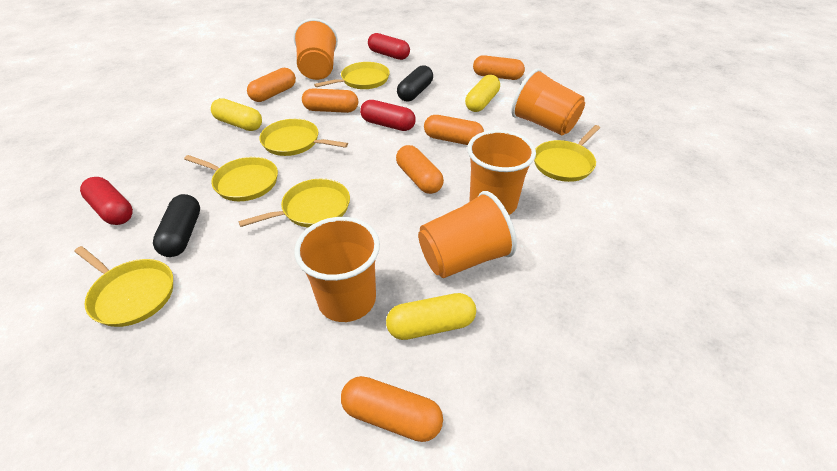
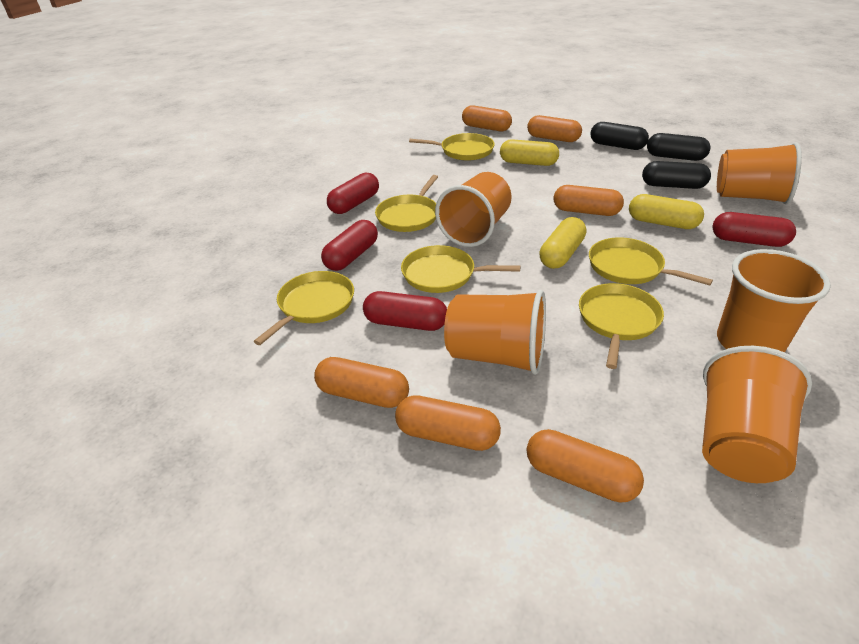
black capsule: [153,194,200,257] [397,65,433,101] = 2 -> [590,122,649,150] [642,161,711,189] [647,133,711,161] = 3
red capsule: [80,177,133,225] [360,100,416,131] [368,33,410,60] = 3 -> [321,220,378,271] [327,172,379,214] [363,291,447,331] [712,212,796,247] = 4

